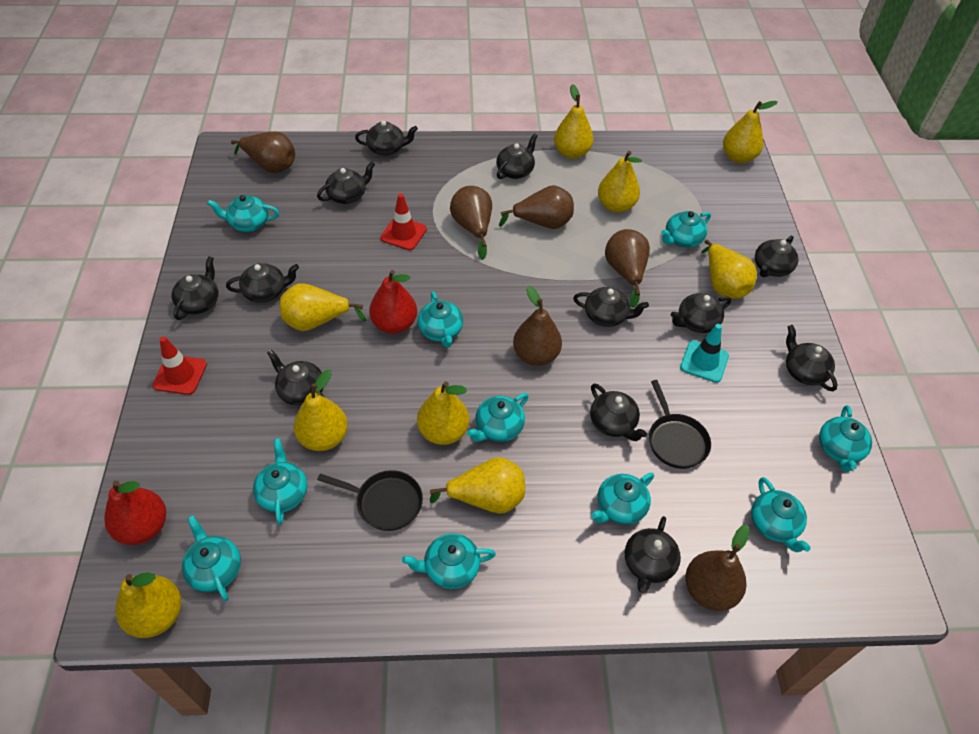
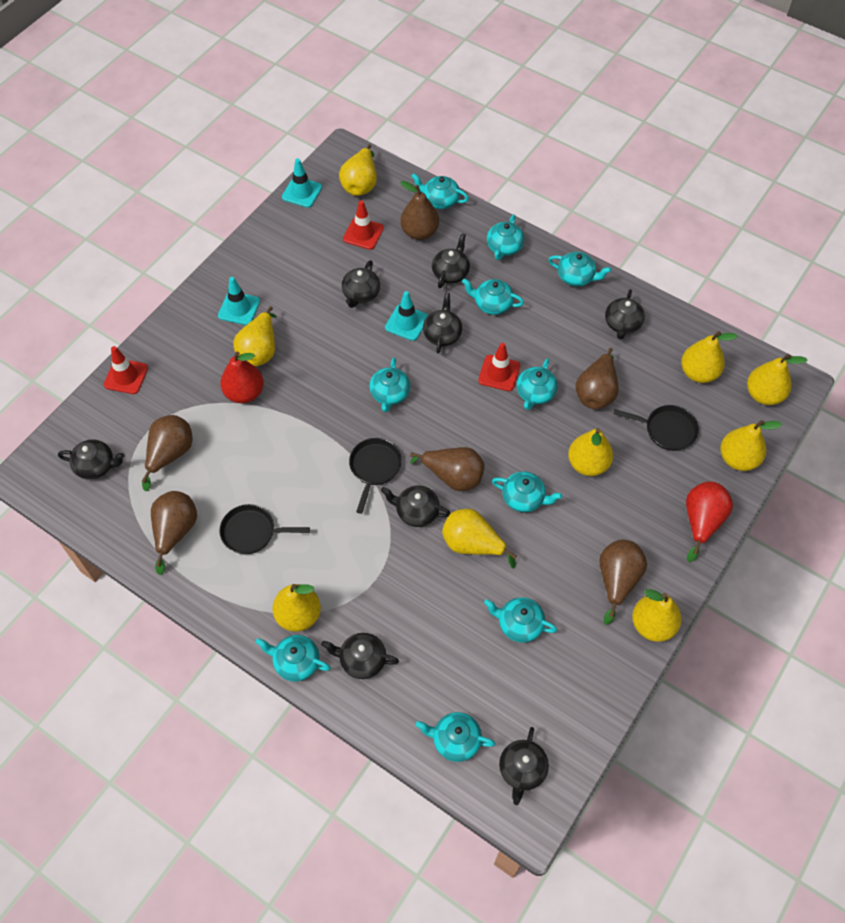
black pan: [317,470,423,531] [649,380,711,469] = 2 -> [219,504,310,554] [349,438,402,514] [614,405,699,451] = 3
black teapot: [172,256,219,320] [226,263,299,303] [267,350,324,406] [317,162,375,204] [355,121,418,156] [496,134,538,179] [573,287,649,327] [590,383,647,441] [625,516,681,593] [671,293,731,333] [755,236,799,277] [786,325,838,391] = 12 -> [58,439,125,479] [321,633,399,679] [342,260,380,308] [381,485,451,527] [423,292,462,354] [432,233,470,288] [499,727,549,805] [605,289,645,339] = 8
red traffic cone: [152,337,207,395] [380,194,427,250] = 2 -> [104,346,148,394] [343,200,384,250] [478,343,520,391] = 3
turquoise traffic cone: [680,324,729,383] = 1 -> [218,277,260,325] [282,158,322,208] [385,291,428,341] = 3

